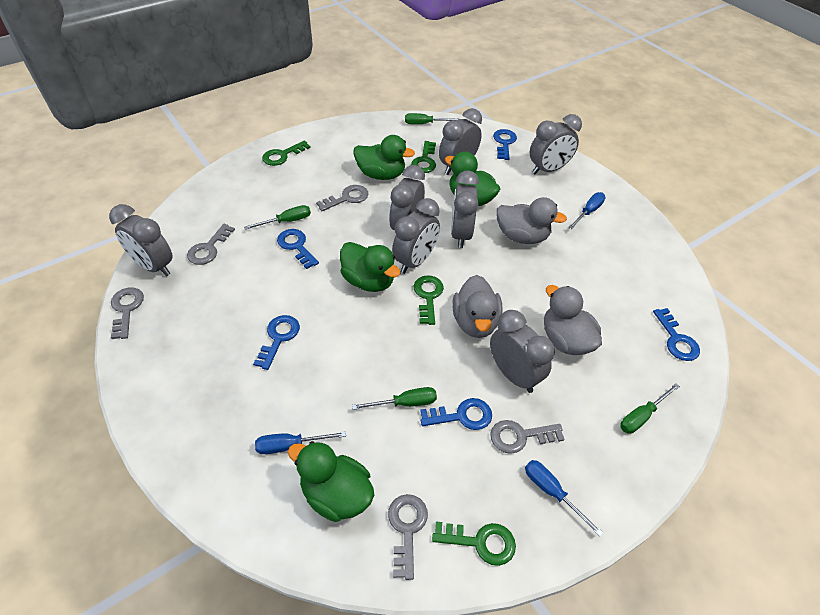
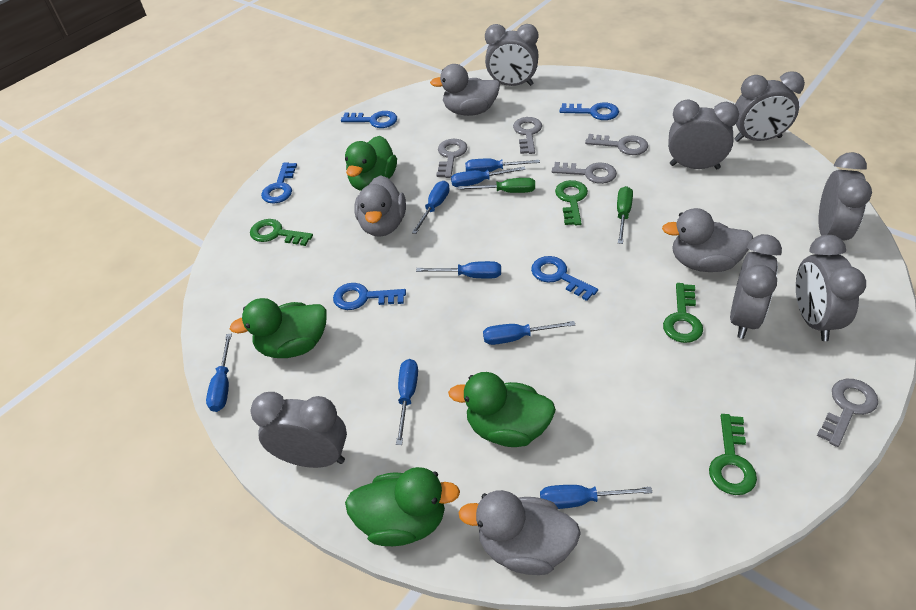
blue screwdriver: [255,431,346,454] [525,460,603,537] [568,192,606,229] = 3 -> [206,334,232,412] [396,359,418,445] [412,181,450,234] [416,261,501,279] [451,167,526,187] [465,159,540,172] [483,321,575,345] [540,485,653,509] = 8
green screwdriver: [244,205,311,230] [352,387,437,410] [405,113,459,124] [620,383,680,434] = 4 -> [458,178,535,193] [617,186,633,244] = 2
grey duck: [453,275,502,338] [496,197,567,244] [544,285,602,355] = 3 -> [354,175,406,237] [430,64,500,116] [458,490,581,575] [662,208,754,272] = 4

